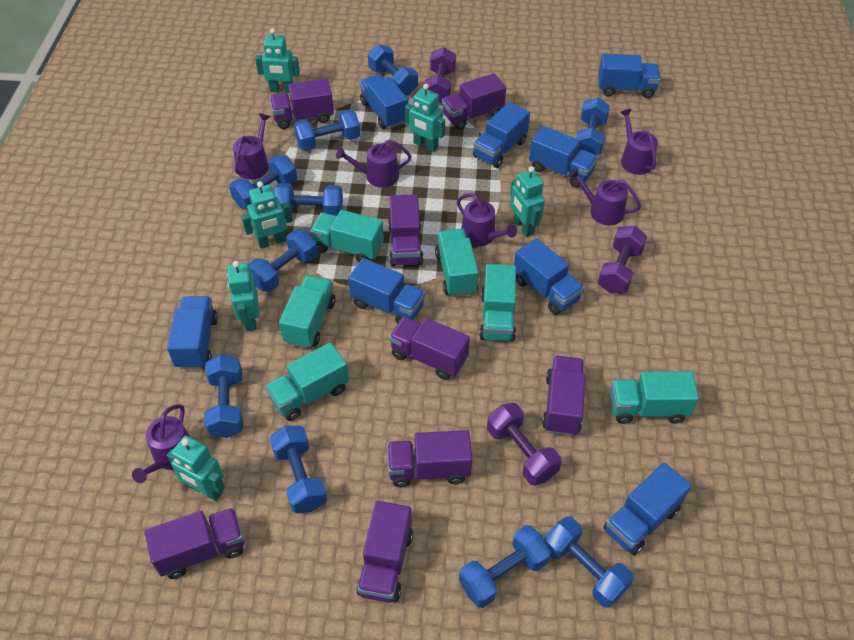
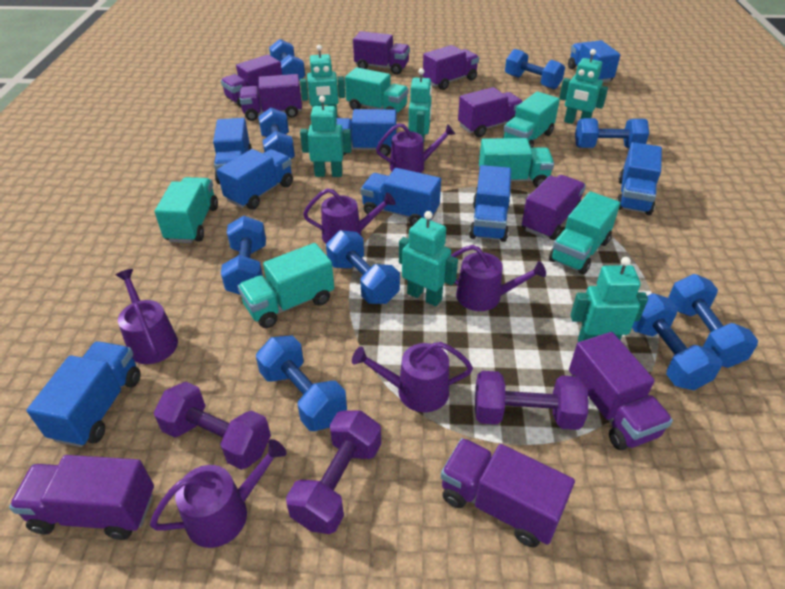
blue dumbbell: [204,354,243,438] [229,155,297,209] [249,230,318,292] [269,426,327,513] [273,183,343,216] [294,109,360,151] [368,45,418,96] [459,525,551,608] [544,516,634,608] [576,97,610,155] = 10 -> [221,216,266,295] [256,335,347,431] [258,107,295,159] [269,39,305,81] [326,230,400,304] [505,49,565,89] [575,118,649,148] [632,293,722,390] [668,274,758,368] = 9
purple truck: [145,507,244,579] [270,79,334,129] [356,501,413,603] [387,430,472,487] [388,194,424,266] [389,317,470,380] [442,73,506,130] [542,356,585,436] = 8 -> [9,455,154,540] [221,55,282,107] [239,74,302,121] [353,31,410,75] [423,45,479,90] [441,438,575,547] [458,87,522,137] [522,175,586,240] [569,332,673,450] = 9

